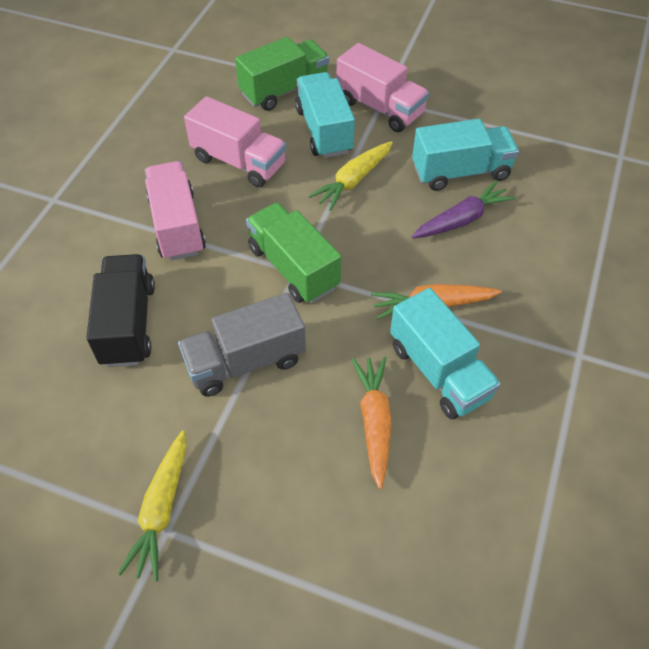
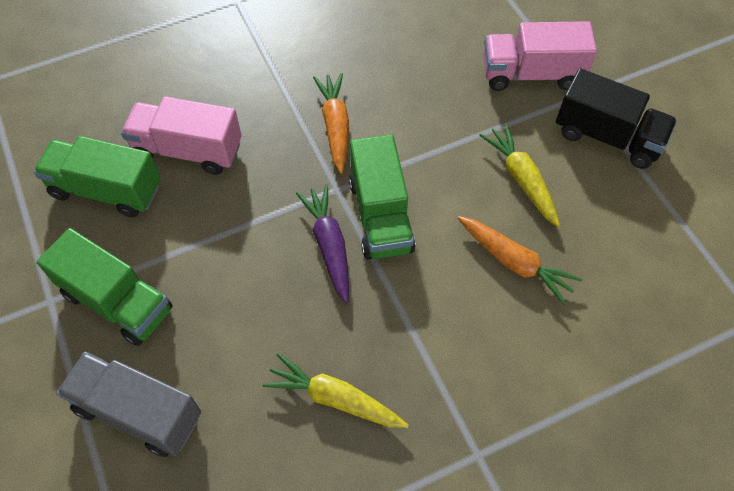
green truck: [235,37,329,111] [246,202,341,303] = 2 -> [34,136,161,218] [37,228,173,346] [349,134,416,260] = 3
pink truck: [145,161,206,261] [184,96,286,188] [337,43,429,132] = 3 -> [121,96,242,175] [483,21,597,91] = 2
turquoise truck: [295,72,355,158] [390,288,501,419] [412,119,519,191] = 3 -> none = 0

